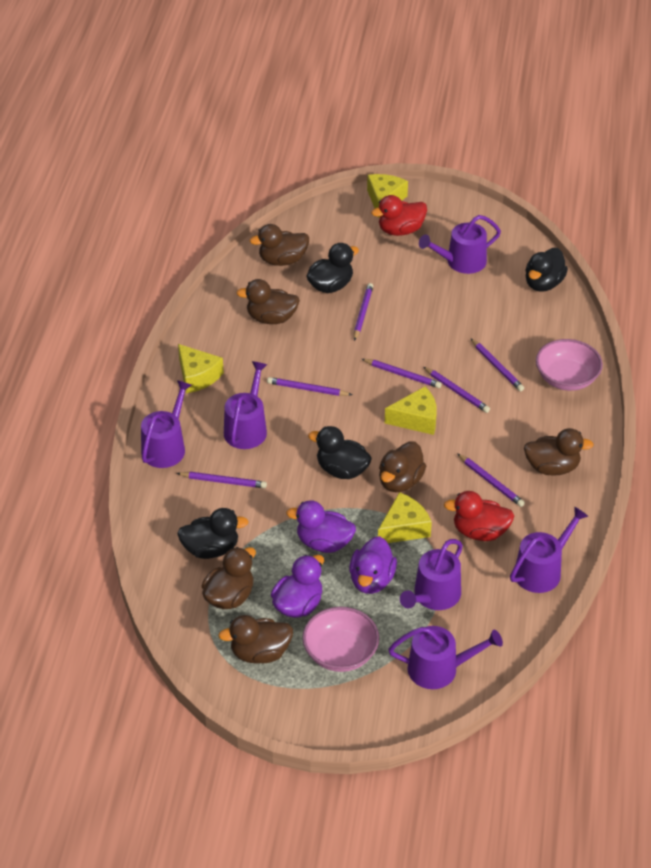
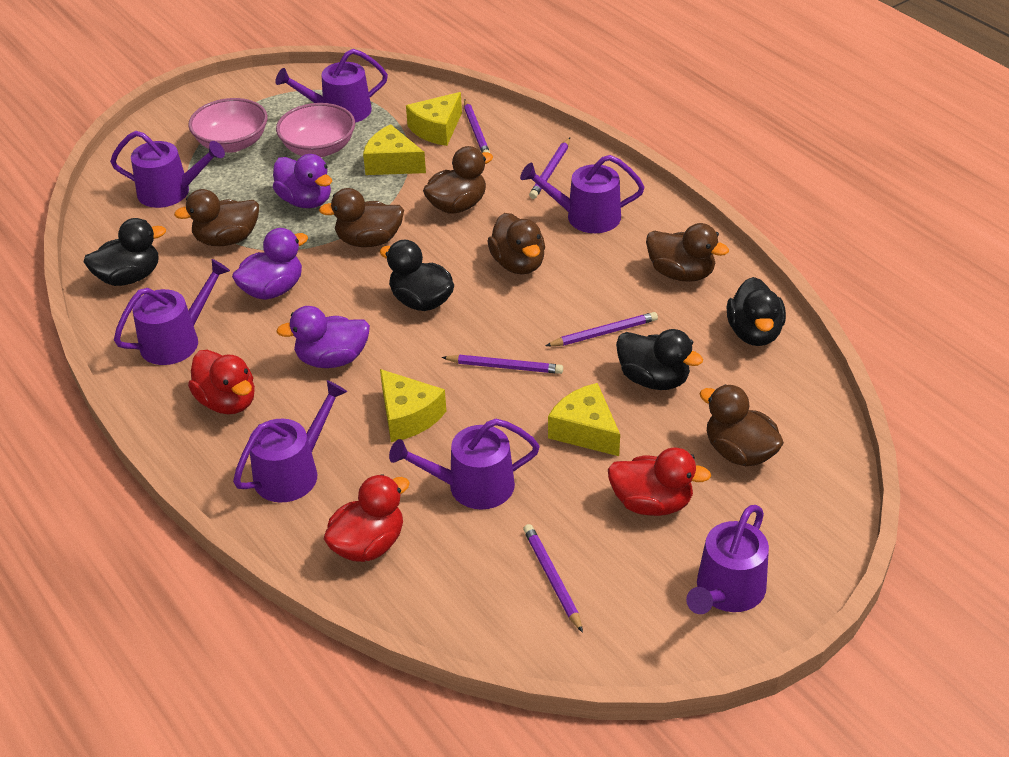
purple pencil: [177,472,267,488] [267,377,352,396] [354,283,373,341] [362,359,442,388] [424,367,490,413] [457,453,525,507] [471,339,524,391] = 7 -> [441,355,563,374] [464,99,490,153] [523,524,583,633] [529,138,570,199] [545,312,658,346] = 5
purple watering can: [141,380,192,468] [224,361,267,449] [388,626,503,689] [400,539,463,610] [419,215,501,274] [510,506,588,593] = 6 -> [110,131,225,208] [114,259,230,365] [233,380,347,503] [275,49,388,123] [389,419,540,510] [520,155,645,233] [686,505,769,614] = 7
red duck: [371,195,427,236] [444,491,514,541] = 2 -> [188,350,255,414] [324,474,410,562] [608,448,711,516] = 3

